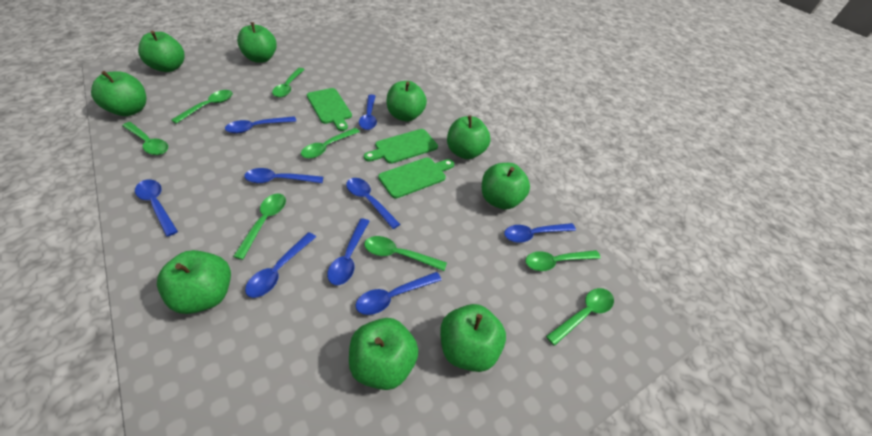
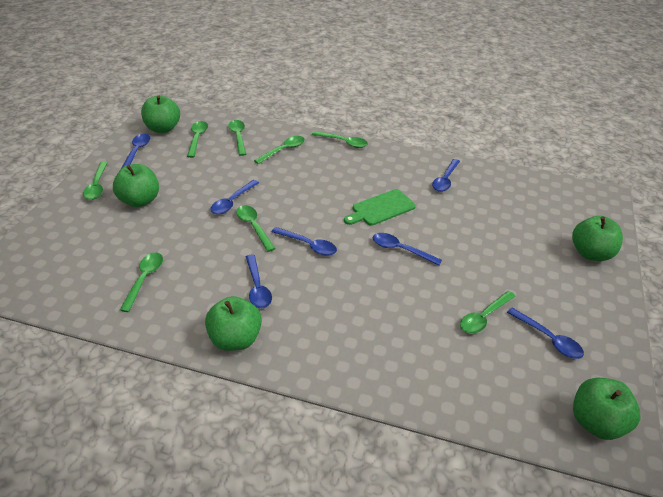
blue spoon: [135,179,178,237] [225,116,296,133] [244,168,323,183] [245,232,316,298] [327,218,370,285] [346,178,400,229] [355,272,442,315] [359,95,377,130] [504,223,576,243] = 9 -> [120,134,150,170] [210,180,259,215] [246,254,272,308] [272,227,337,256] [373,233,442,266] [432,159,460,192] [507,307,584,359] = 7
green apple: [91,71,146,116] [138,31,185,72] [157,250,231,314] [237,22,277,63] [349,318,419,390] [387,81,427,122] [440,304,506,372] [447,115,490,159] [482,163,530,210] = 9 -> [113,164,159,207] [141,95,180,133] [205,296,262,351] [572,216,623,261] [573,378,641,440] = 5
green cutting board: [307,88,352,131] [364,129,438,164] [378,157,454,198] = 3 -> [344,189,416,226] = 1

